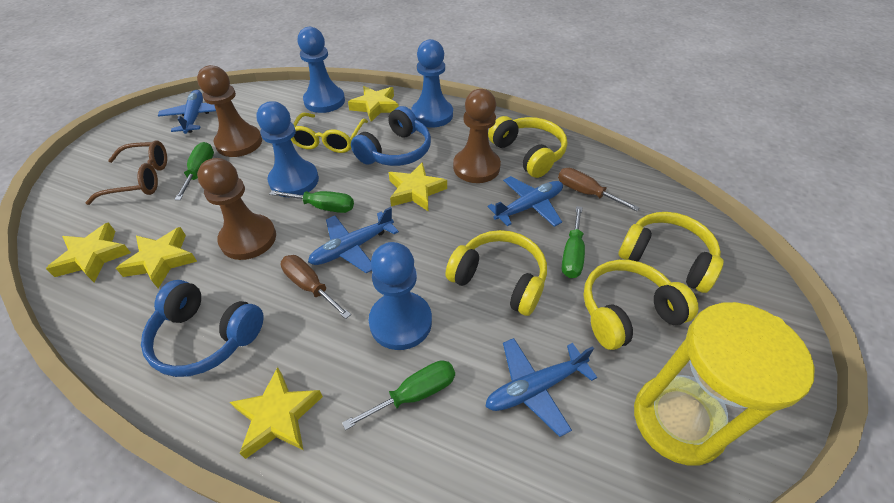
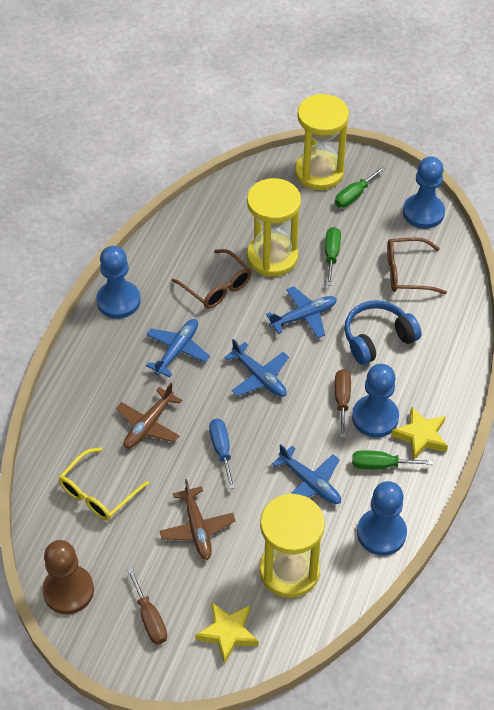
blue headphones: [141,280,264,377] [351,106,431,166] = 2 -> [344,300,422,365] = 1
blue screwdriver: none = 0 -> [209,419,235,489] = 1
brown glasses: [86,140,167,205] = 1 -> [172,249,252,309] [387,237,447,294] = 2
brown pawn: [197,65,262,157] [197,158,276,260] [453,89,501,183] = 3 -> [42,540,94,614] = 1
brown plane: none = 0 -> [116,383,182,449] [160,479,235,560] = 2
green screwdriver: [174,142,214,200] [270,190,354,213] [342,360,455,430] [562,206,585,278] = 4 -> [325,227,341,286] [335,166,386,208] [352,450,433,469] = 3
yellow headphones: [445,230,547,316] [488,116,567,178] [583,260,699,350] [618,212,724,293] = 4 -> none = 0
yellow hourglass: [634,302,815,466] = 1 -> [247,178,301,277] [259,493,325,598] [295,94,349,190] = 3
yellow star: [46,222,131,282] [116,227,197,288] [230,367,323,459] [348,86,399,122] [389,162,447,211] = 5 -> [195,602,258,664] [391,406,448,460] = 2

